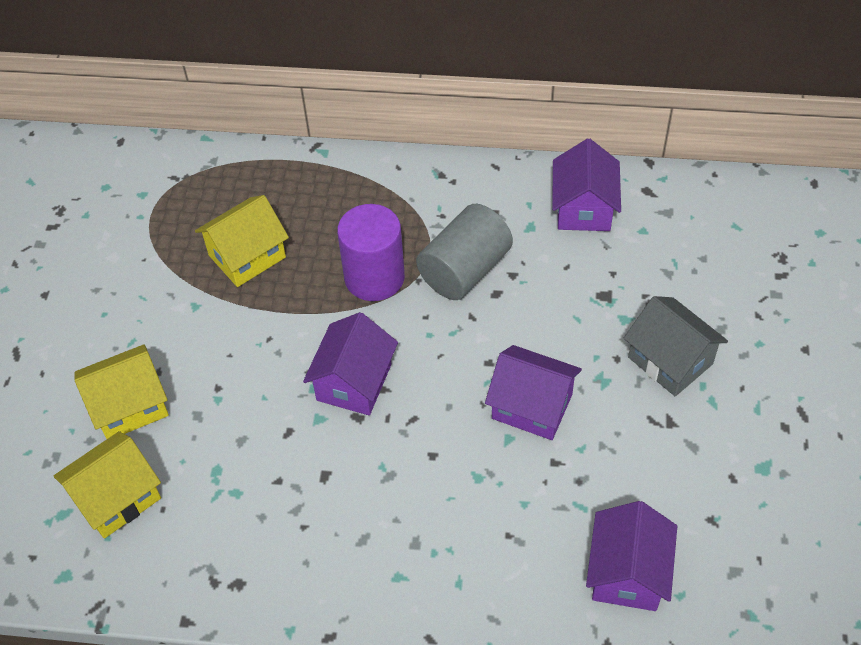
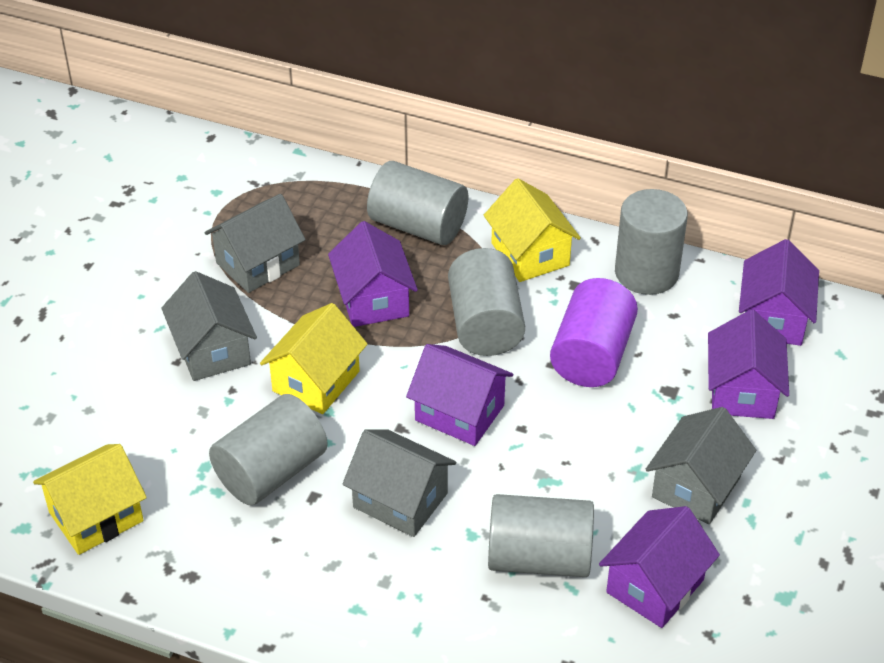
grey cylinder: [416,204,513,300] = 1 -> [209,394,328,506] [367,161,468,245] [448,248,525,356] [488,494,594,577] [615,189,688,295] = 5
grey house: [624,296,728,396] = 1 -> [161,271,257,381] [204,194,306,293] [342,429,456,537] [646,407,756,524] = 4
purple house: [303,312,398,415] [485,345,582,440] [552,138,621,231] [586,501,677,611] = 4 -> [328,221,418,327] [406,344,513,446] [599,506,720,628] [708,310,789,419] [739,239,819,346] = 5

